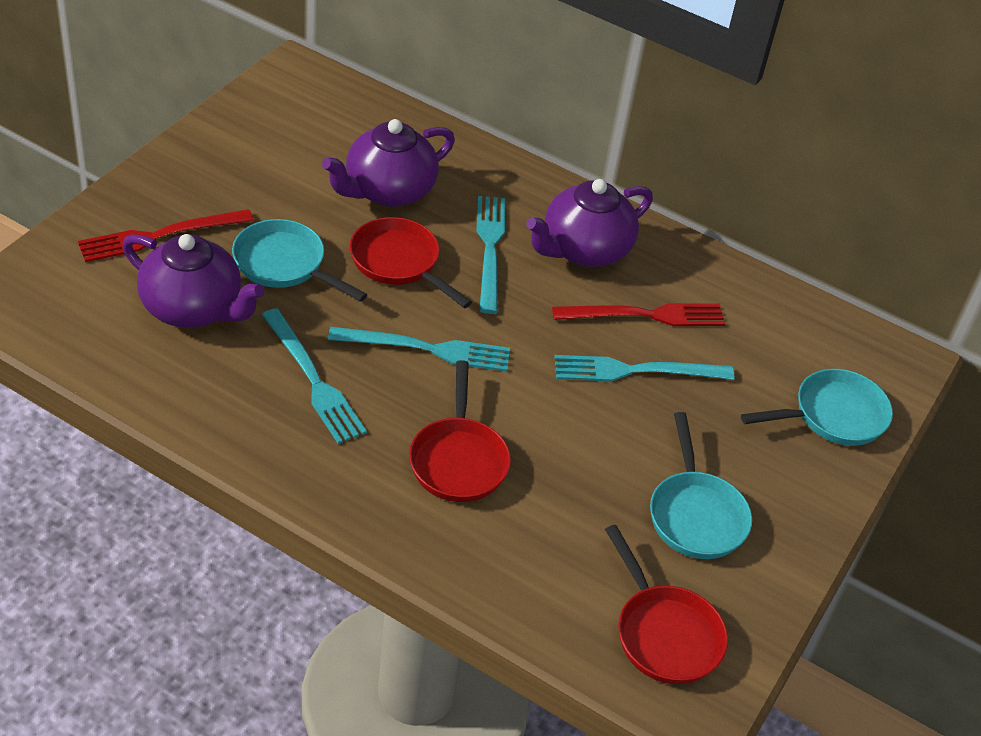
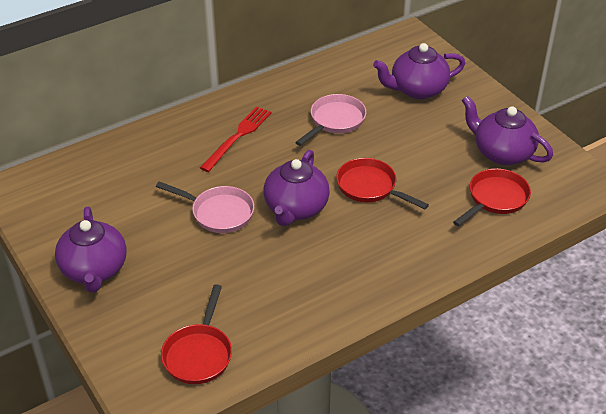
pink pan: none = 0 -> [156,181,254,233] [295,94,366,146] = 2
purple teapot: [122,234,265,328] [322,119,455,207] [526,179,653,267] = 3 -> [55,207,127,293] [263,150,330,226] [373,43,465,99] [462,96,553,165] = 4
red fork: [78,209,254,262] [552,303,725,326] = 2 -> [200,106,272,172] = 1
turquoise fork: [262,308,367,444] [328,327,510,372] [476,196,505,314] [554,355,735,382] = 4 -> none = 0
turquoise pan: [232,219,368,301] [650,412,752,559] [741,369,893,446] = 3 -> none = 0

